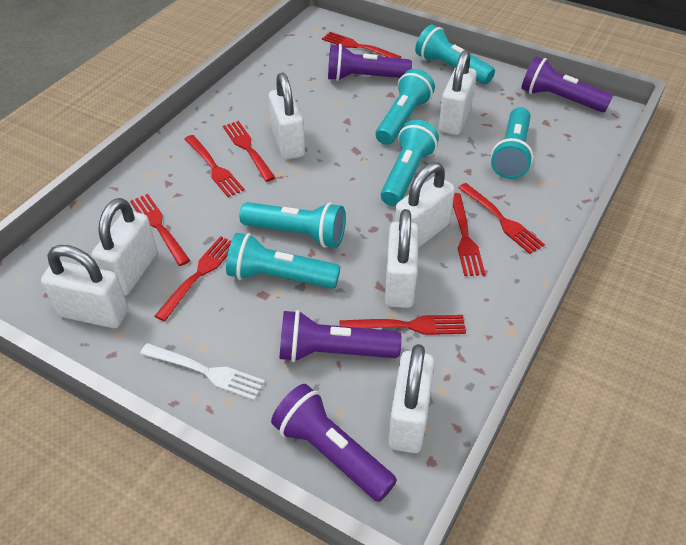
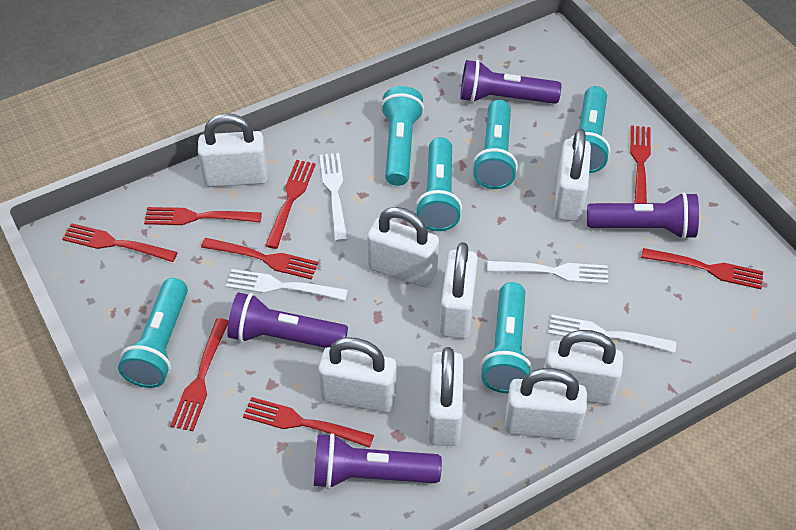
white fork: [140,343,265,401] = 1 -> [226,269,348,301] [319,153,348,242] [487,261,608,284] [548,315,676,353] = 4
white padlock: [41,245,129,328] [92,198,157,296] [269,73,305,160] [385,209,419,308] [388,344,435,453] [394,162,455,248] [439,50,477,135] = 7 -> [198,113,268,187] [318,337,396,413] [367,207,439,288] [428,347,463,446] [440,242,478,339] [505,368,587,440] [544,330,623,405] [554,129,591,222] = 8

